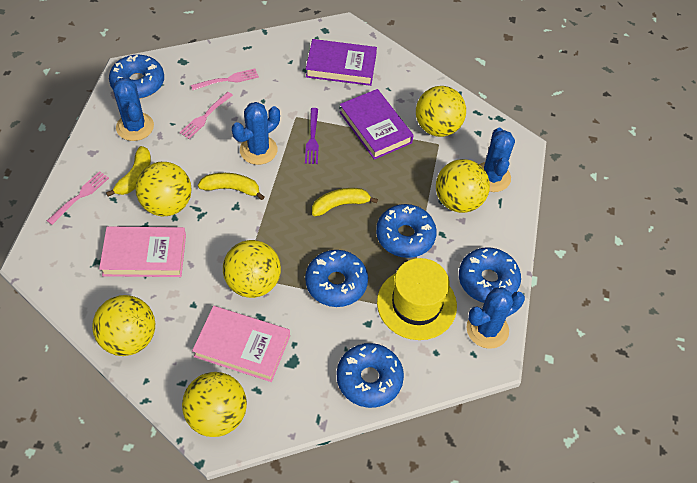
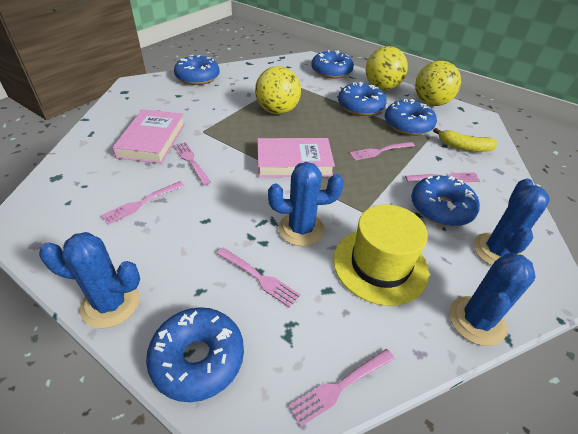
blue donut: [109,55,164,99] [305,250,368,307] [337,343,404,408] [376,204,437,258] [459,247,521,303] = 5 -> [146,307,244,402] [174,55,220,85] [311,50,354,79] [338,82,387,116] [385,99,437,135] [411,176,480,226] = 6
pink fork: [47,171,109,225] [179,92,233,139] [191,69,259,90] = 3 -> [101,181,184,225] [173,142,211,185] [216,247,300,308] [288,349,395,427] [349,142,415,161] [405,172,480,182] = 6
purple book: [306,39,377,86] [340,89,414,160] = 2 -> none = 0
purple fork: [305,108,319,164] = 1 -> none = 0
yellow ball: [92,295,155,356] [135,162,192,216] [182,372,247,437] [223,240,281,298] [416,86,466,137] [436,159,490,213] = 6 -> [255,66,301,114] [366,46,408,90] [415,61,461,106] = 3
yellow banana: [106,146,151,197] [198,173,264,200] [312,188,378,216] = 3 -> [433,128,497,152] = 1

